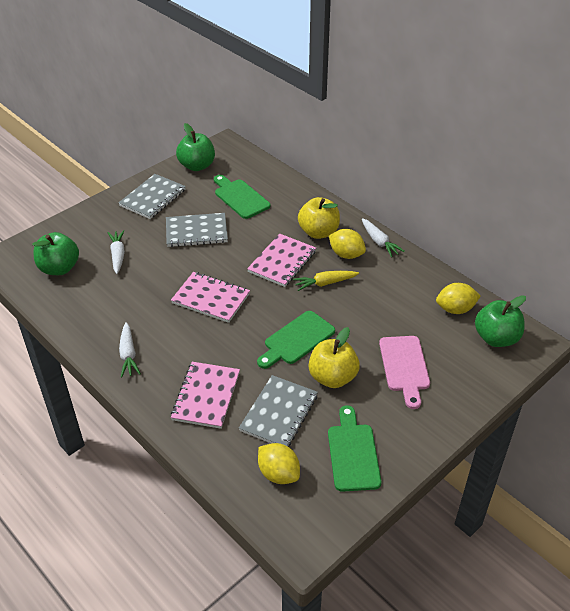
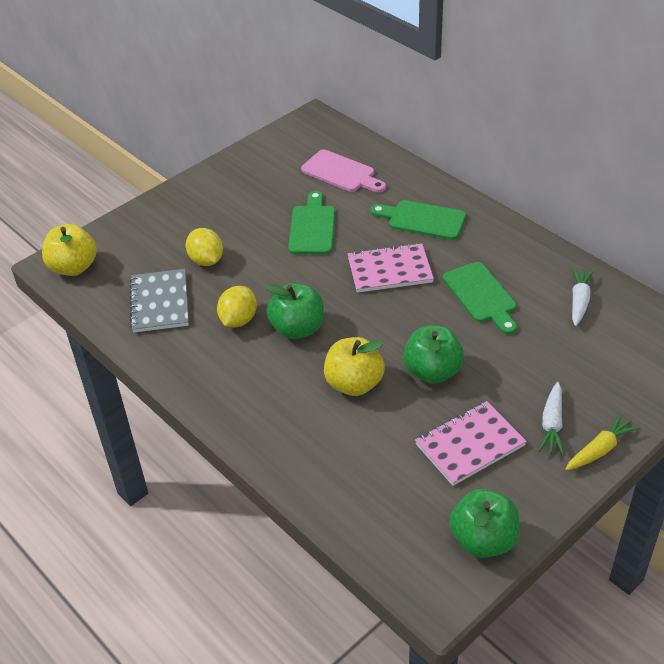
grey notebook: [118,174,186,219] [166,213,228,247] [239,375,318,446] = 3 -> [130,269,189,333] = 1
pink notebook: [171,272,250,323] [171,362,240,429] [247,234,316,287] = 3 -> [348,243,434,293] [415,401,527,486] = 2
white carrot: [108,230,125,274] [119,322,141,378] [362,218,405,257] = 3 -> [538,382,564,455] [572,267,594,326] = 2
yellow lemon: [258,443,300,484] [329,229,366,259] [436,283,481,314] = 3 -> [186,228,223,266] [217,286,257,327] = 2

